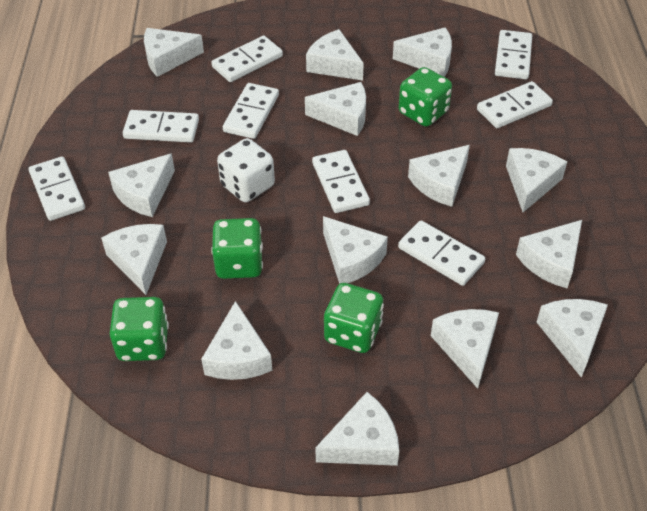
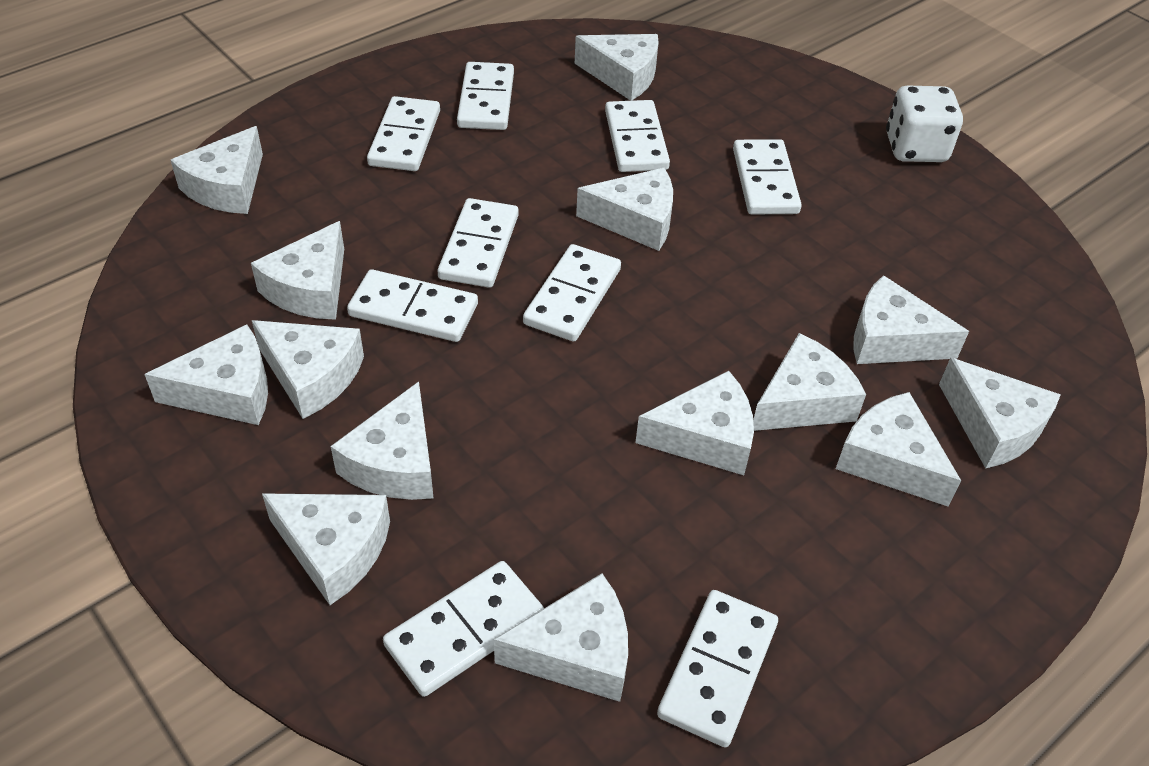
green dice: [110,297,169,361] [211,218,263,279] [324,283,384,353] [399,67,452,127] = 4 -> none = 0
white domino: [29,157,85,221] [123,110,199,143] [211,36,283,82] [223,83,279,139] [312,150,370,213] [398,221,485,286] [477,81,553,128] [495,30,532,79] = 8 -> [347,269,478,342] [367,96,440,171] [383,561,544,697] [438,198,519,288] [457,62,514,130] [523,244,621,341] [605,100,670,172] [657,590,778,747] [733,139,802,214] = 9

